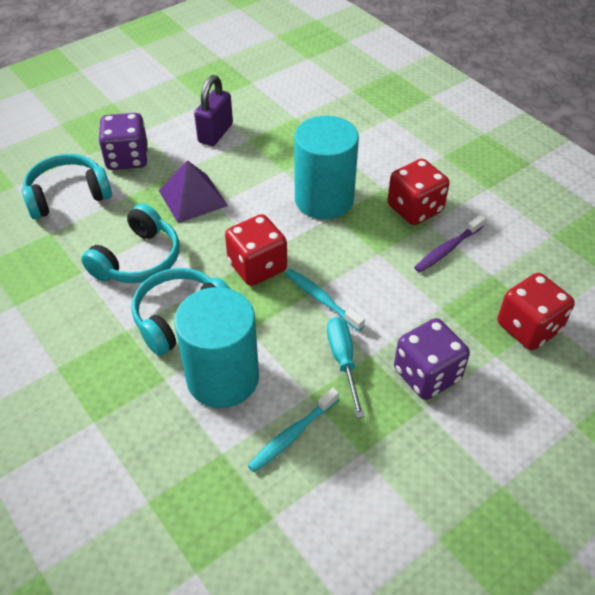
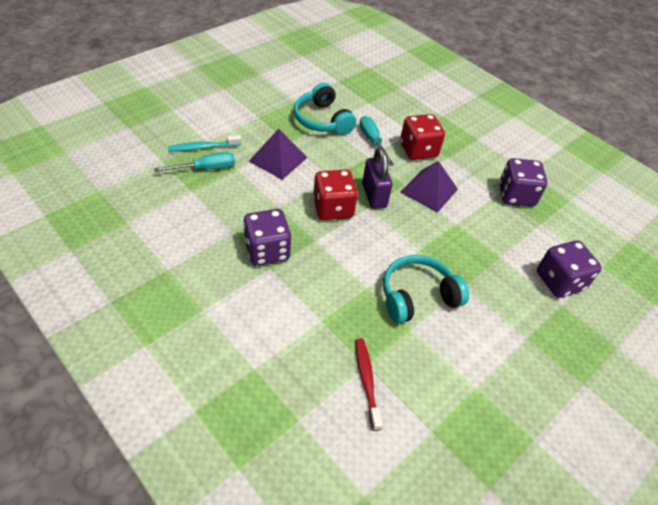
purple dice: [98,113,148,170] [394,318,470,400] = 2 -> [243,209,291,266] [499,158,548,207] [537,240,602,298] = 3
purple pyramid: [159,160,228,223] = 1 -> [249,129,308,180] [401,161,458,213] = 2
purple toothbrush: [414,215,486,273] = 1 -> none = 0
red dice: [225,214,287,286] [387,159,450,225] [497,273,575,350] = 3 -> [313,170,358,220] [400,114,445,160] = 2
red toothbrush: none = 0 -> [355,338,383,431] = 1
turquoise cylinder: [174,287,259,408] [294,116,359,219] = 2 -> none = 0
turquoise headphones: [22,154,112,219] [81,203,179,283] [131,268,230,356] = 3 -> [294,83,356,135] [383,255,469,324] = 2
turquoise screwdriver: [327,317,365,418] = 1 -> [154,152,235,172] [359,116,394,166] = 2
turquoise toothbrush: [248,388,339,472] [285,269,365,331] = 2 -> [168,135,241,152] = 1

